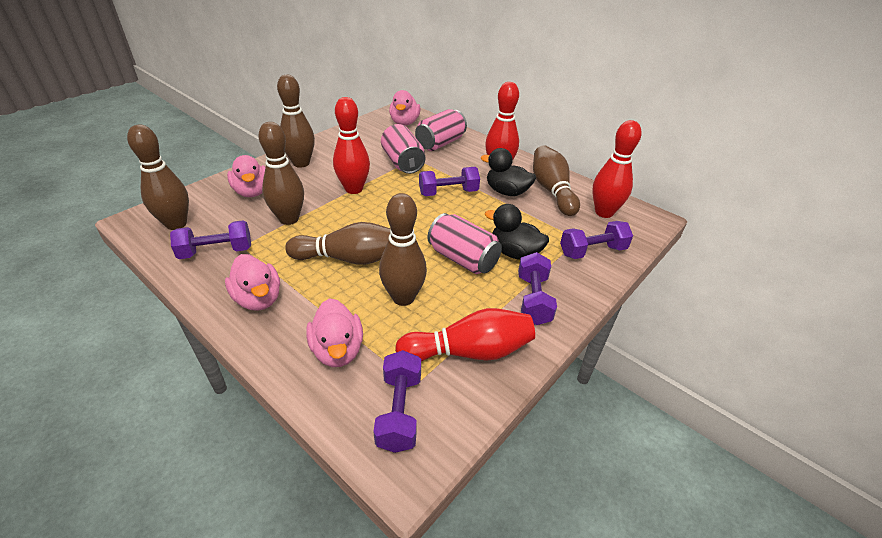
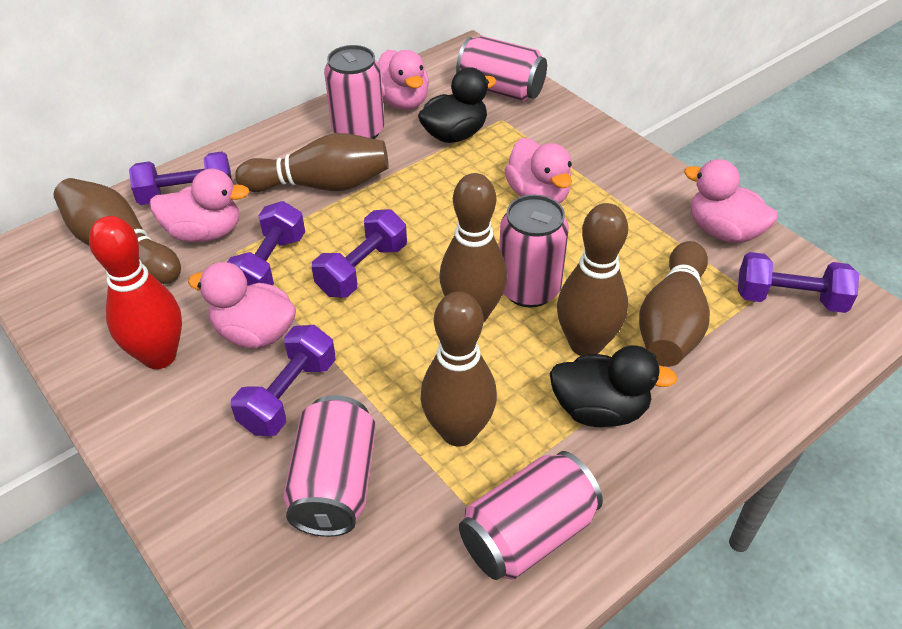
pink can: [381,124,425,174] [415,109,467,151] [428,213,502,274] = 3 -> [283,395,376,537] [324,45,385,139] [456,36,547,102] [459,451,603,580] [499,195,569,308] = 5
pink duck: [225,254,280,311] [227,155,266,197] [306,298,363,367] [389,90,421,126] = 4 -> [150,169,250,242] [188,262,296,348] [378,50,429,110] [504,138,572,204] [684,159,778,244] = 5
red bowling pin: [333,97,370,194] [395,308,535,361] [485,82,519,160] [592,120,642,218] = 4 -> [89,216,182,369] = 1

